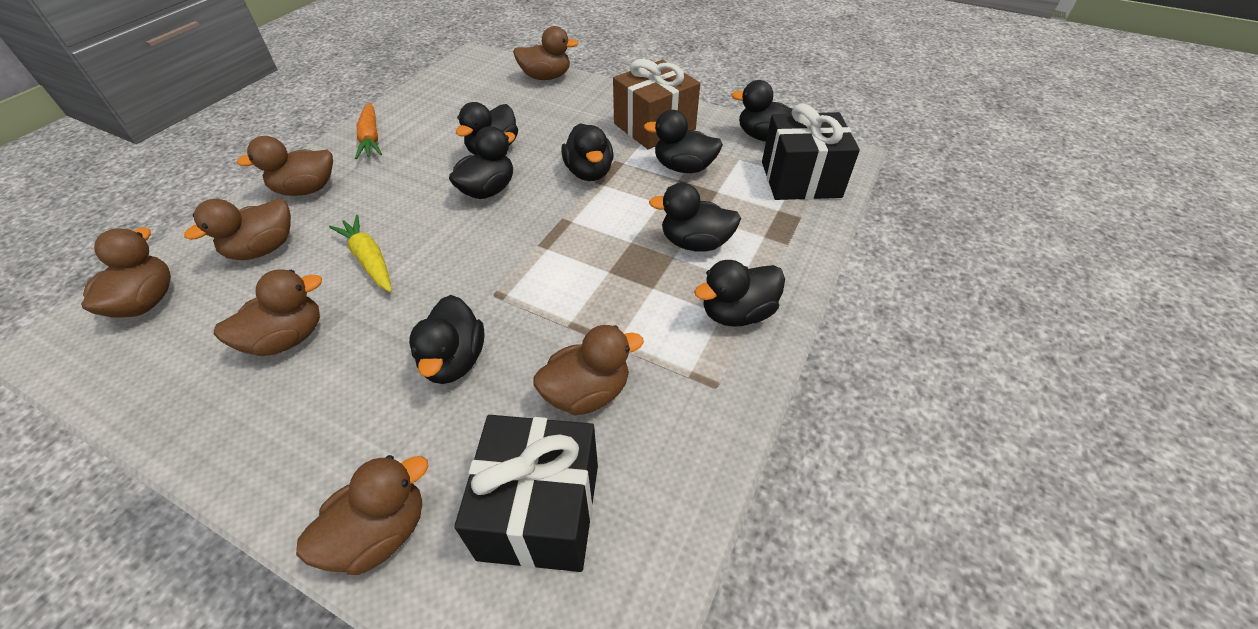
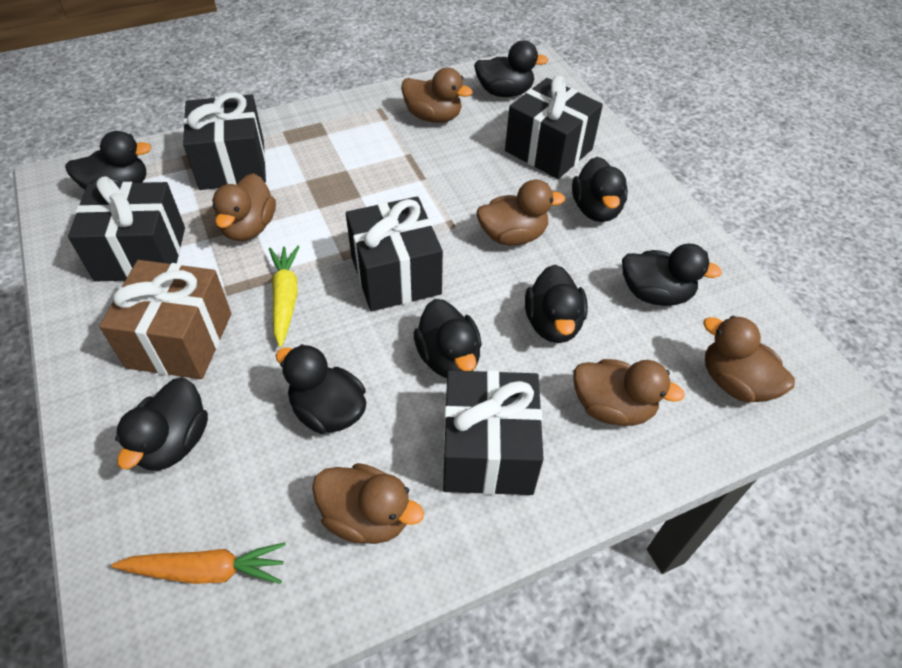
black gift: [454,415,598,572] [762,103,860,200] = 2 -> [68,176,185,282] [183,92,266,190] [346,197,443,311] [443,370,544,495] [505,76,603,179] = 5
brown duck: [81,227,171,317] [184,198,291,260] [214,269,322,356] [237,136,333,196] [296,455,428,575] [513,26,579,80] [533,325,644,415] = 7 -> [212,173,276,241] [312,463,424,544] [401,67,473,123] [476,180,565,245] [573,359,685,426] [703,316,795,403] = 6

